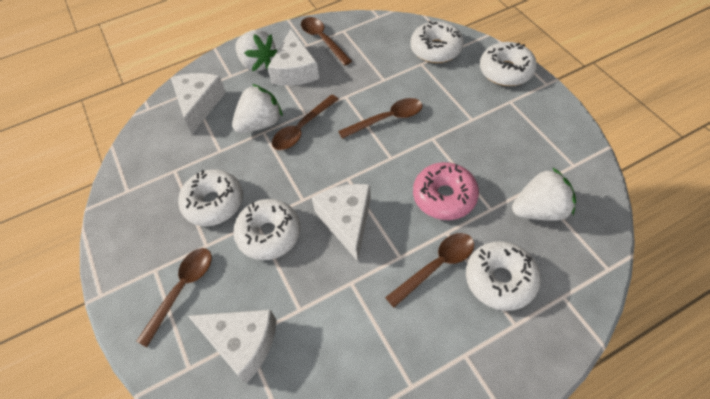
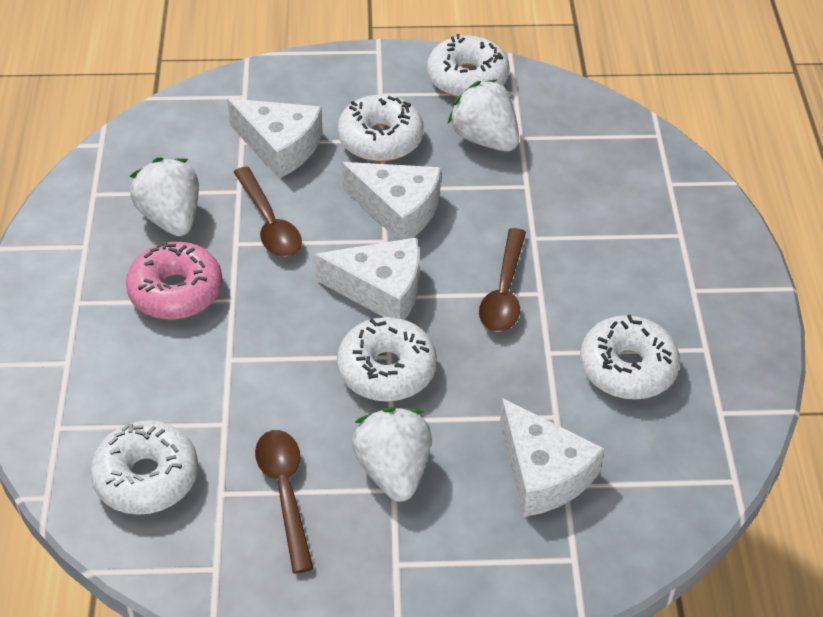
brown spoon: [136,248,212,347] [272,94,339,150] [301,17,352,65] [338,98,423,139] [385,233,474,307] = 5 -> [234,167,302,257] [255,430,314,573] [479,228,526,332] = 3

